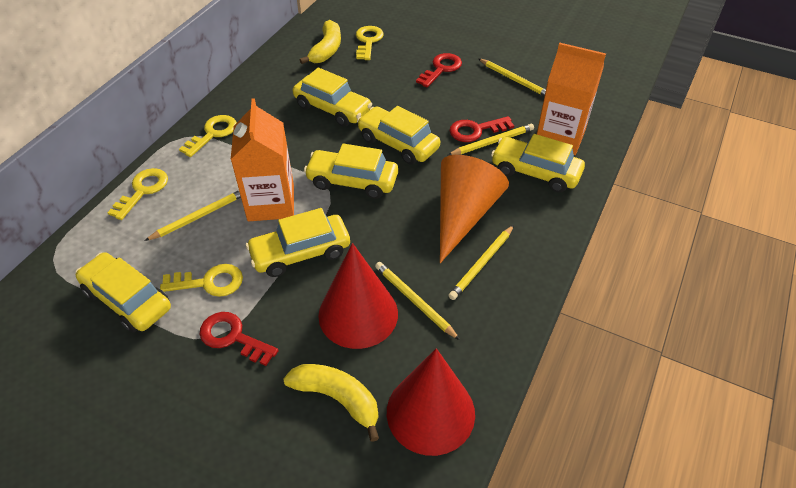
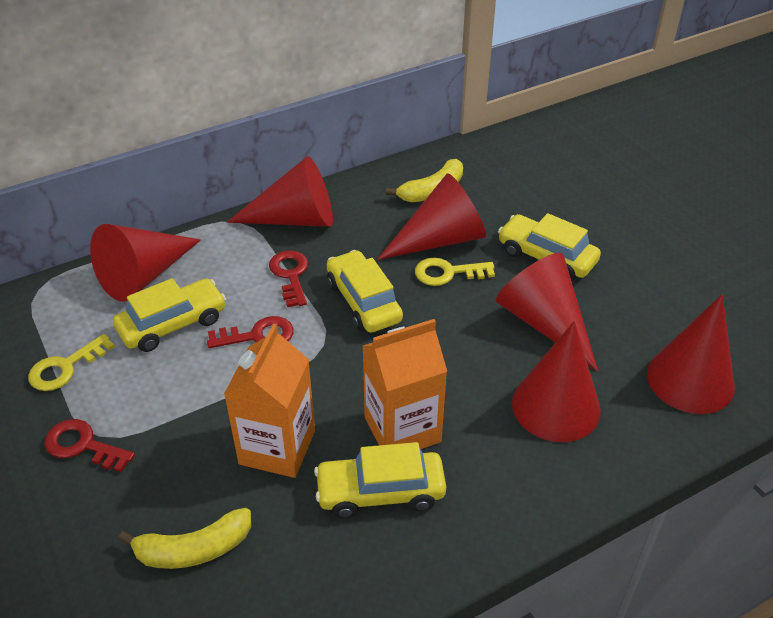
orange cone: [440,155,509,263] = 1 -> none = 0
red cone: [318,243,398,349] [387,348,475,456] = 2 -> [90,224,201,302] [227,156,333,227] [377,173,486,260] [496,253,598,371] [512,321,601,442] [647,295,735,414] = 6
yellow car: [75,252,171,333] [246,208,350,277] [293,67,372,127] [304,144,398,199] [357,106,440,165] [491,134,585,193] = 6 -> [113,278,226,352] [314,442,446,518] [327,250,403,333] [498,213,601,280] = 4
yellow key: [107,168,168,220] [160,264,243,297] [179,115,237,157] [356,26,384,60] = 4 -> [28,334,115,391] [415,258,495,286] = 2
yellow pencil: [145,191,241,241] [375,262,460,340] [448,124,534,155] [448,225,514,300] [478,58,546,97] = 5 -> none = 0

